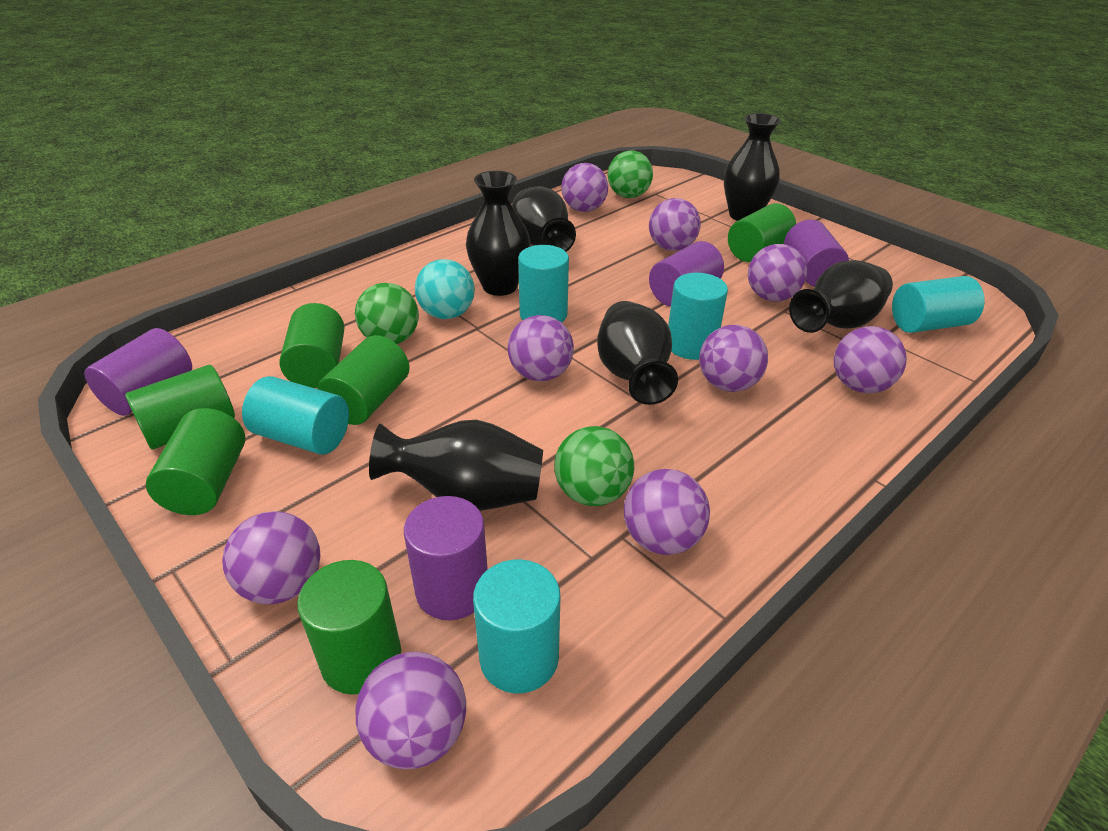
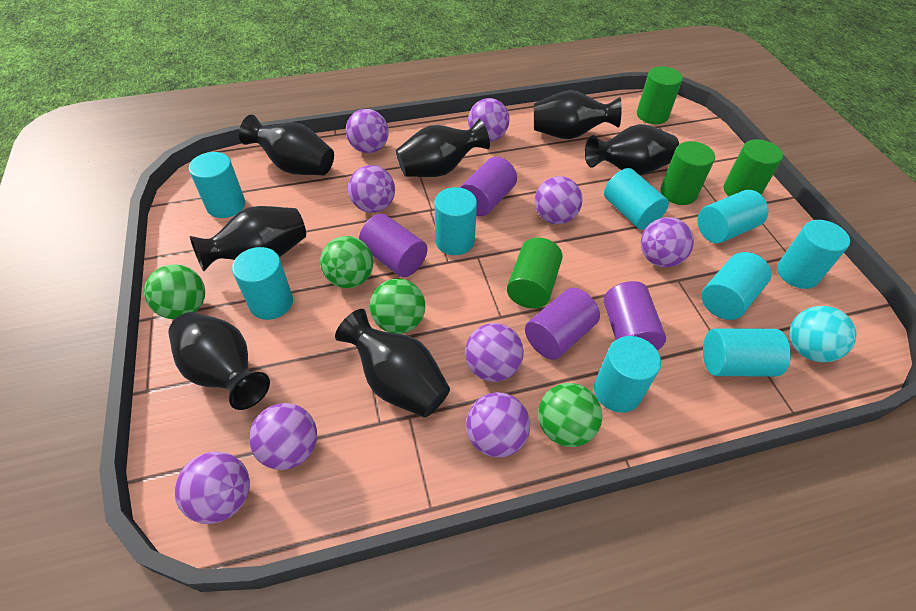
black vase: [369,420,543,511] [466,171,530,296] [512,186,576,252] [597,301,678,405] [724,113,781,221] [789,260,893,333] = 6 -> [168,312,270,410] [190,206,306,271] [239,114,334,175] [335,309,450,418] [396,119,490,177] [534,90,622,139] [585,124,679,175] = 7
green ball: [355,283,419,344] [554,426,634,506] [607,150,653,198] = 3 -> [144,264,205,319] [320,236,373,288] [370,279,425,334] [538,383,602,447] = 4
green cylinder: [125,365,235,449] [146,408,245,515] [279,303,344,388] [297,560,401,695] [318,335,410,425] [728,203,796,262] = 6 -> [507,238,563,309] [637,66,683,124] [660,141,715,205] [724,139,783,196] = 4
turquoise cylinder: [242,376,349,455] [473,559,560,694] [518,245,569,322] [668,273,728,360] [892,276,985,333] = 5 -> [189,152,245,218] [232,247,293,320] [434,187,477,255] [594,336,661,413] [604,168,669,230] [698,190,768,243] [701,252,771,320] [703,328,791,376] [777,220,850,289] = 9

